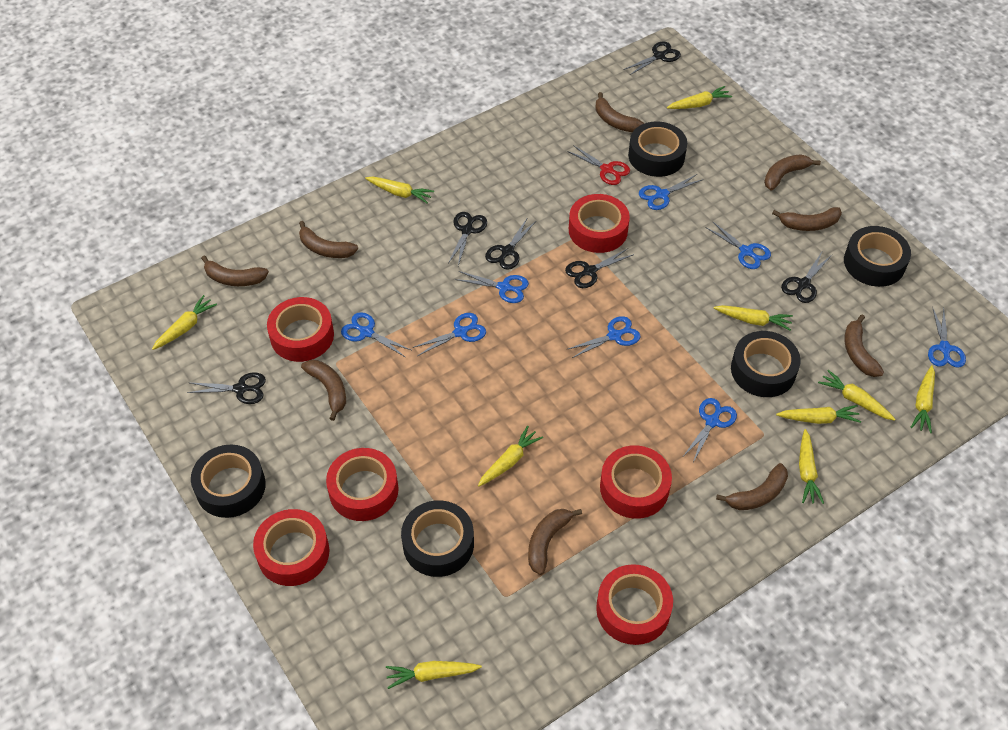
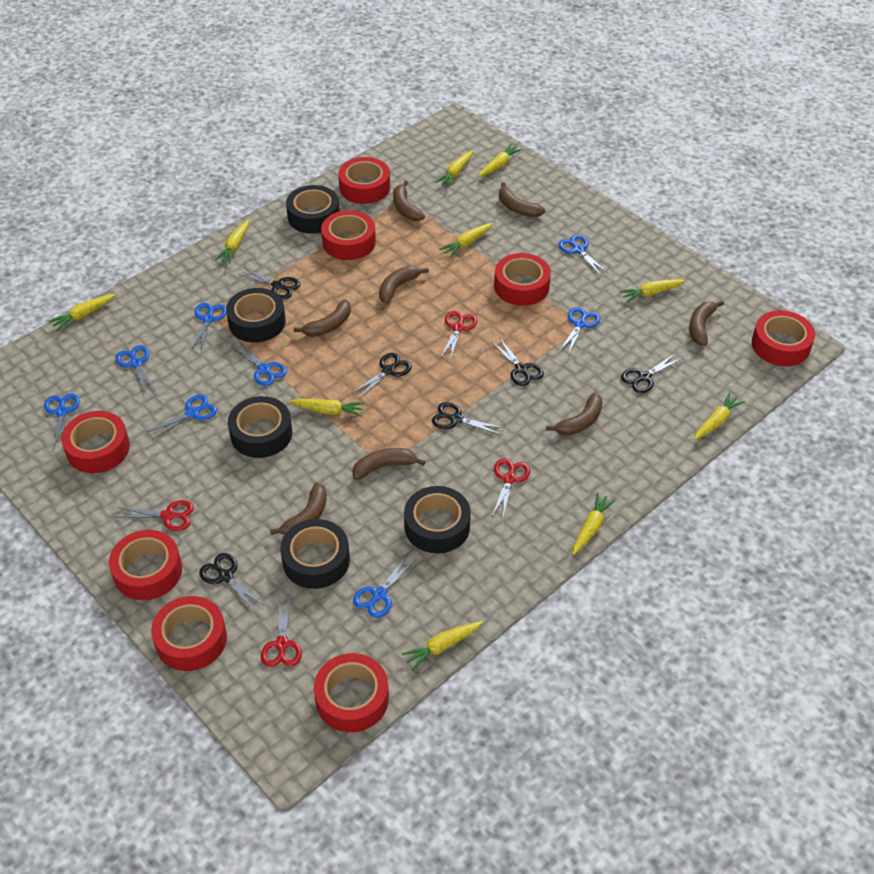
brown banana: [201,255,269,286] [299,221,358,258] [301,360,346,421] [528,509,582,575] [595,92,645,132] [716,463,788,510] [764,154,821,191] [772,207,842,231] [844,315,884,377] = 9 -> [270,482,327,535] [294,299,351,337] [352,448,426,480] [379,266,429,304] [393,181,425,221] [499,182,546,217] [546,393,603,436] [689,301,724,346] = 8
red scissors: [567,145,630,185] = 1 -> [117,500,194,531] [261,595,302,667] [441,311,477,361] [492,458,530,518] = 4
red tape: [253,509,329,586] [267,297,334,362] [326,448,399,521] [569,194,630,253] [596,564,673,645] [600,445,672,519] = 6 -> [61,411,130,473] [109,530,182,600] [151,596,227,671] [314,653,389,732] [321,210,376,260] [338,157,390,204] [494,253,551,306] [752,310,815,366] = 8

